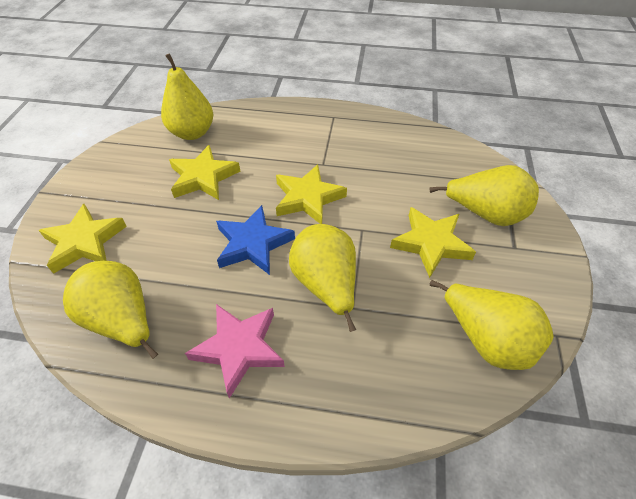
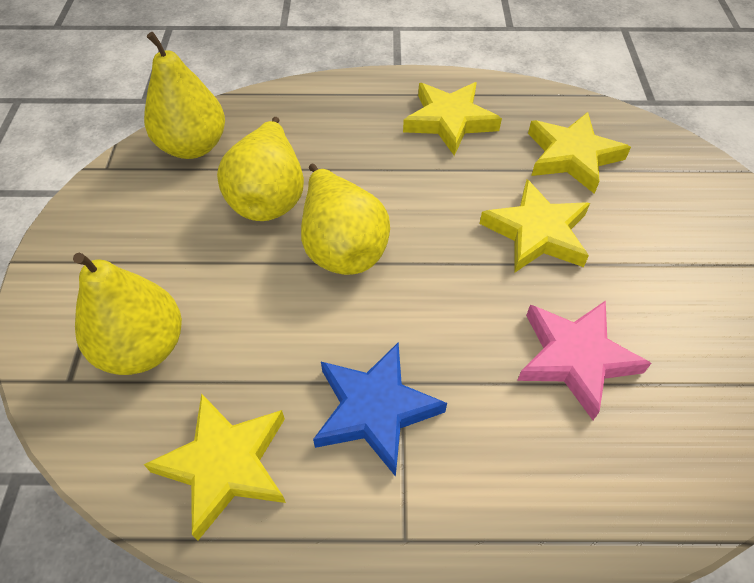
yellow pear: [63,261,158,359] [161,53,213,140] [289,224,356,332] [429,165,539,226] [430,280,554,370] = 5 -> [73,252,182,375] [144,32,225,159] [217,117,304,221] [301,164,390,275] = 4

